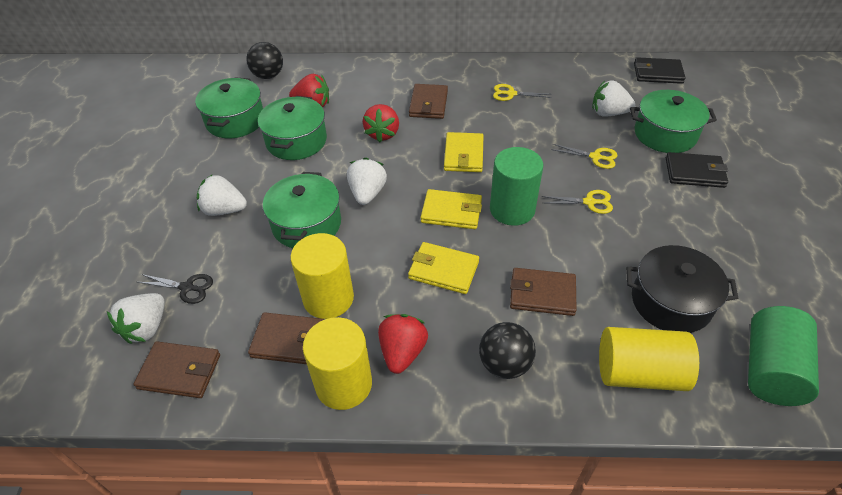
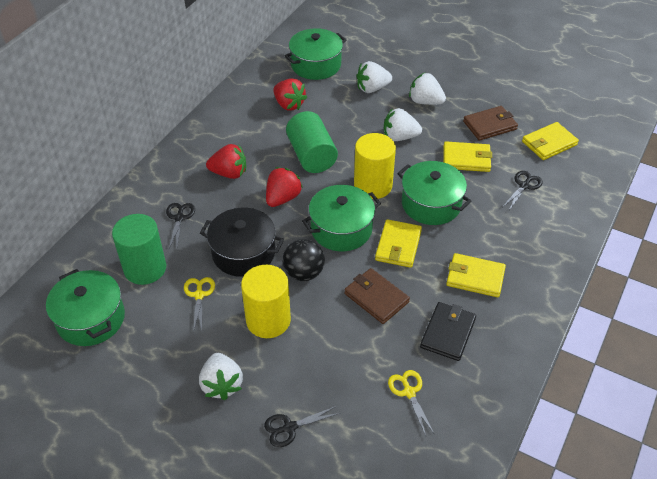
black ball: [246,42,283,79] [479,322,536,379] = 2 -> [283,239,325,281] = 1
black scissors: [137,274,213,304] = 1 -> [166,203,195,248] [264,406,340,447] [503,171,543,210] = 3
black wallet: [634,57,686,84] [666,152,728,188] = 2 -> [420,302,476,361] = 1
brown wallet: [134,341,220,398] [248,312,325,364] [409,84,448,119] [510,268,577,316] = 4 -> [344,268,410,324] [463,106,518,141] = 2
yellow cylinder: [290,233,354,319] [303,317,372,410] [599,327,699,391] = 3 -> [241,265,291,338] [354,133,396,199] = 2
yellow scissors: [493,84,552,101] [542,190,613,214] [551,144,618,169] = 3 -> [184,277,215,333] [388,370,435,436] = 2
yellow wallet: [408,242,479,294] [421,189,482,229] [444,132,483,172] = 3 -> [375,219,422,268] [443,141,492,172] [446,253,506,297] [522,122,579,160] = 4

